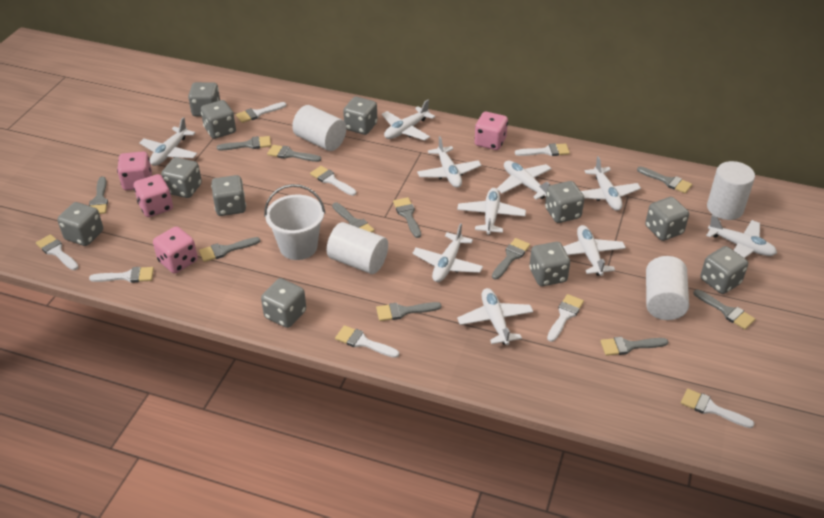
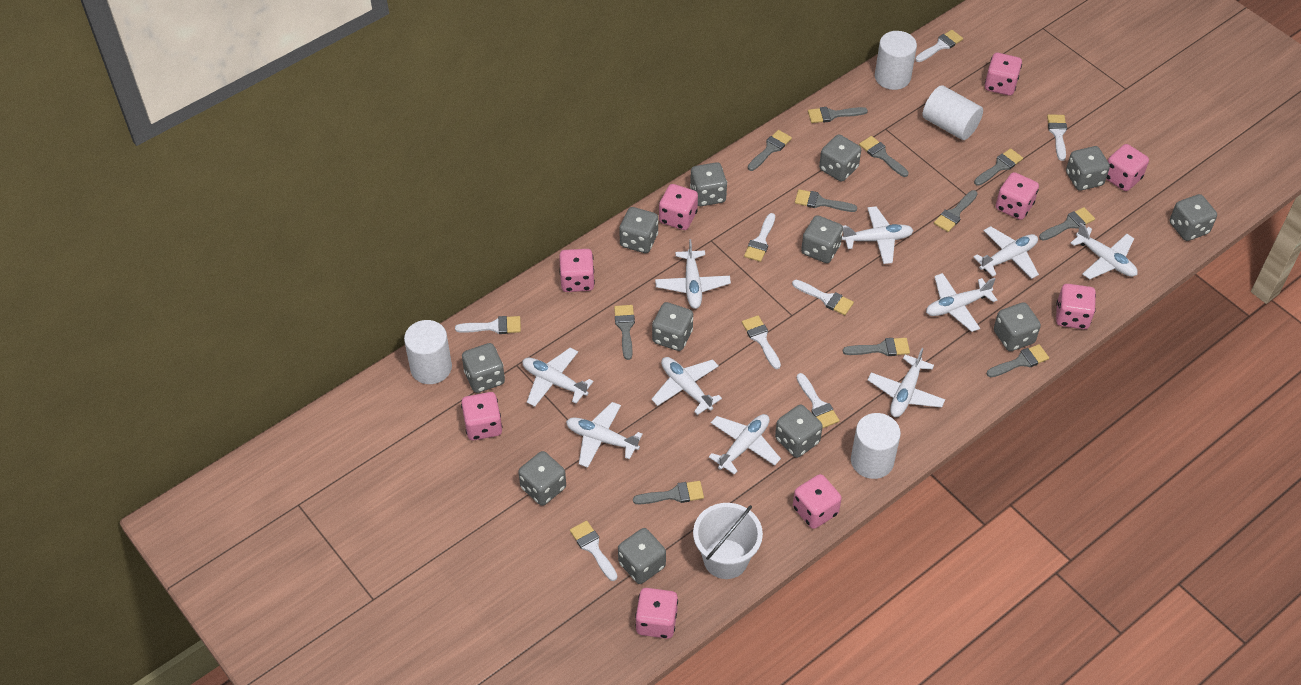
grey dice: [57,202,103,246] [161,157,202,198] [188,82,220,116] [201,100,236,139] [211,175,246,216] [261,278,306,328] [343,97,377,135] [529,242,570,286] [545,181,585,223] [645,197,689,241] [700,246,748,294] = 11 -> [462,343,505,393] [518,451,566,506] [618,528,666,584] [619,207,658,253] [652,302,693,351] [690,162,727,206] [775,405,823,458] [801,215,843,263] [819,134,861,182] [994,302,1041,351] [1066,146,1110,191] [1170,194,1217,241] = 12
pink dice: [117,152,152,190] [134,174,173,217] [153,226,198,273] [474,112,508,150] = 4 -> [461,392,502,440] [559,249,595,292] [635,588,678,639] [659,184,698,230] [793,474,842,529] [985,53,1022,96] [996,172,1039,220] [1056,284,1096,329] [1106,144,1149,191] = 9

